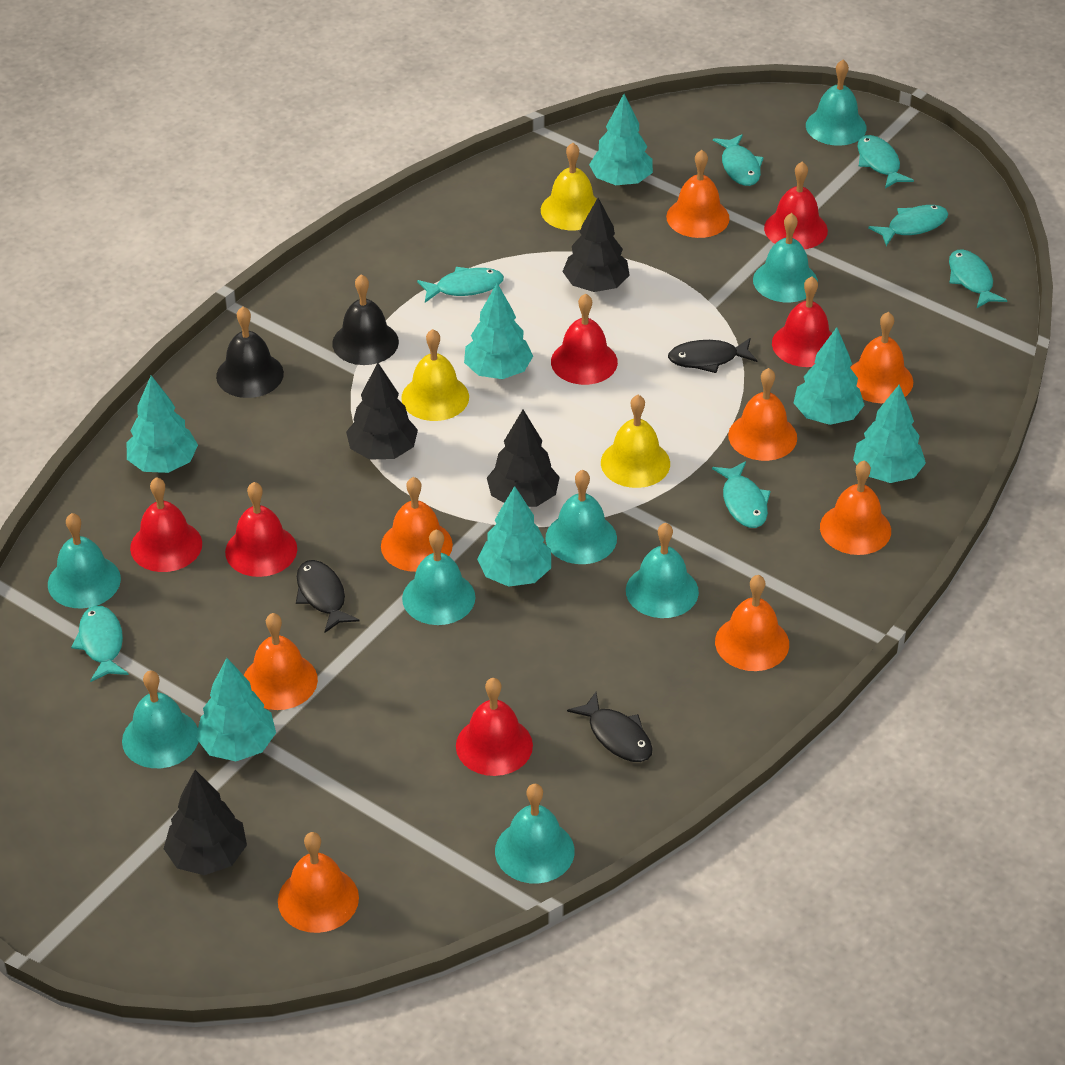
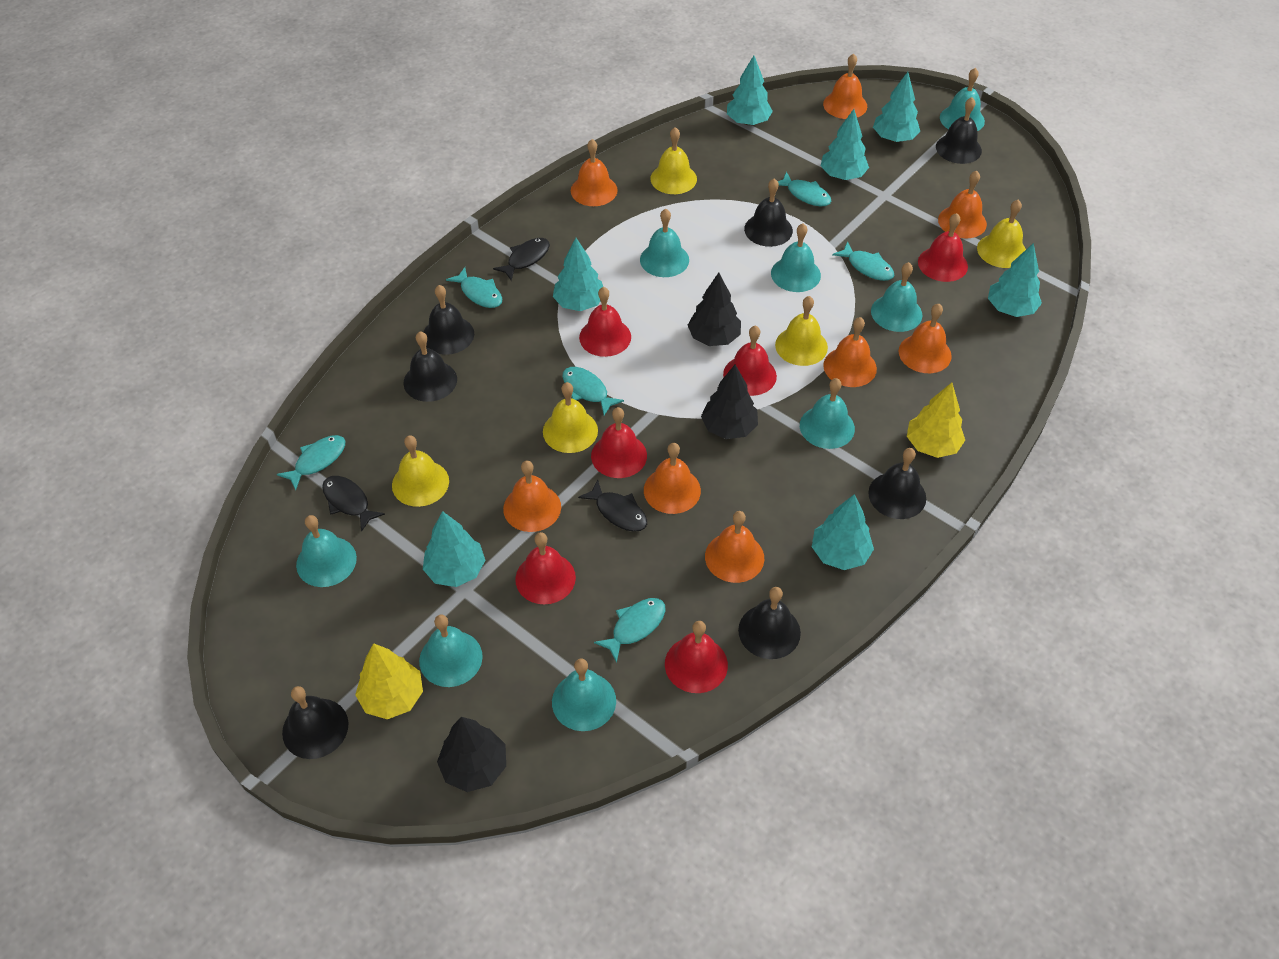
black bell: [216,307,284,398] [332,274,399,365] = 2 -> [282,686,348,759] [404,331,457,402] [423,285,474,355] [738,587,801,659] [744,179,793,247] [868,448,926,519] [936,97,982,164] = 7
black tree: [164,770,247,875] [346,363,418,460] [487,410,560,507] [562,198,630,292] = 4 -> [437,717,506,792] [688,273,741,346] [701,365,758,439] = 3
turquoise fish: [71,606,129,682] [417,267,504,303] [712,461,771,528] [713,134,764,186] [857,135,914,188] [868,205,948,246] [949,250,1007,308] = 7 -> [277,435,345,490] [446,267,503,308] [562,367,624,415] [594,598,666,663] [778,172,831,206] [832,241,894,281] = 6
yellow bell: [401,329,469,421] [541,143,597,230] [601,395,670,488] = 3 -> [392,435,449,507] [543,382,598,453] [650,127,697,194] [775,296,828,366] [977,200,1026,268] = 5
yellow tree: none = 0 -> [355,643,423,719] [907,383,965,458] = 2

